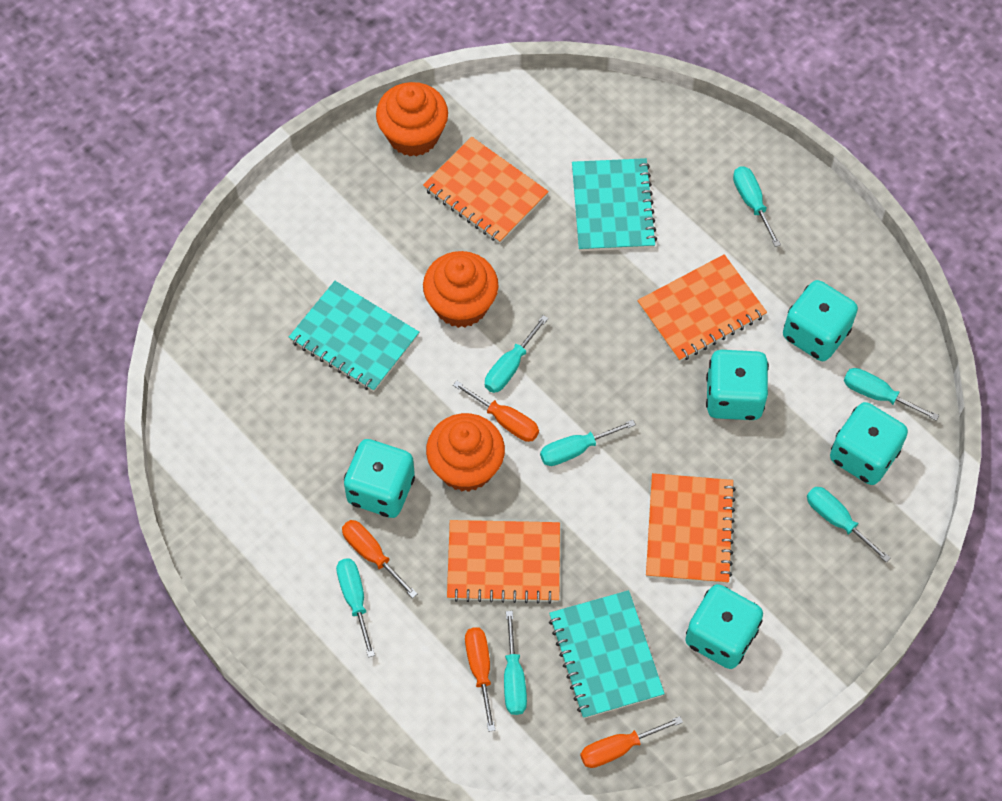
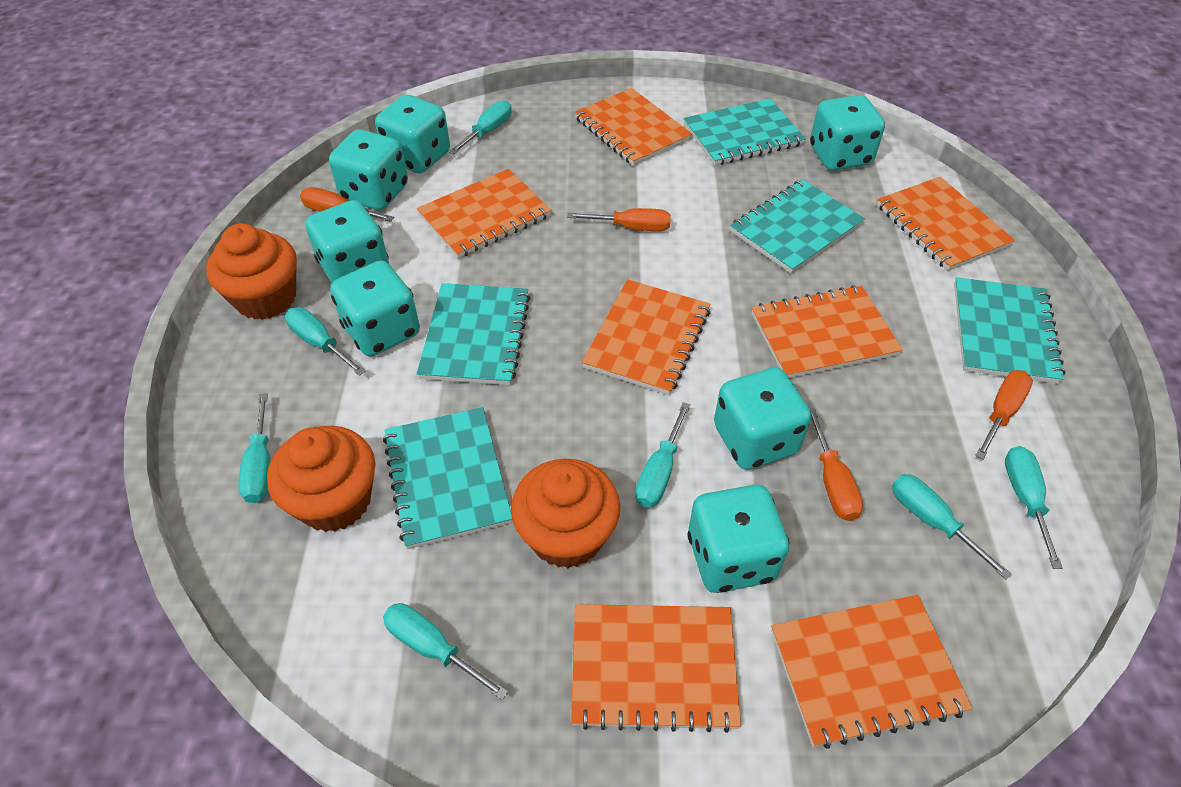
orange notebook: [423,137,549,244] [447,520,560,604] [637,254,767,362] [646,473,736,584] = 4 -> [417,169,551,258] [571,604,741,733] [575,88,692,166] [582,279,710,395] [751,285,903,378] [771,595,973,749] [877,177,1015,271] = 7
turquoise dice: [344,439,415,518] [685,584,763,669] [706,350,769,420] [783,280,858,361] [830,402,908,485] = 5 -> [305,200,389,283] [329,129,408,210] [330,261,420,357] [375,95,450,174] [688,485,789,593] [714,367,812,470] [810,95,885,171] = 7
turquoise notebook: [289,281,419,392] [549,590,665,719] [572,158,657,251] = 3 -> [383,407,512,549] [417,283,530,385] [683,98,805,166] [730,179,865,273] [954,277,1066,384] = 5

